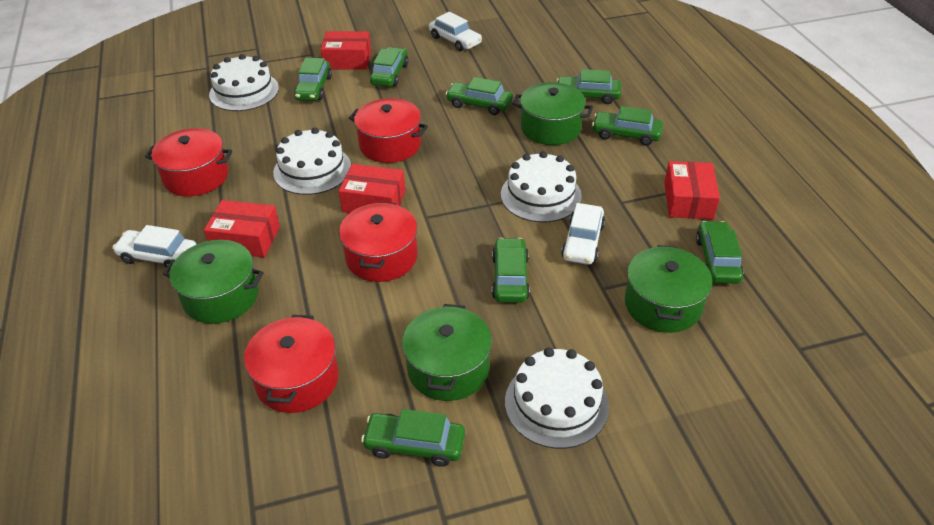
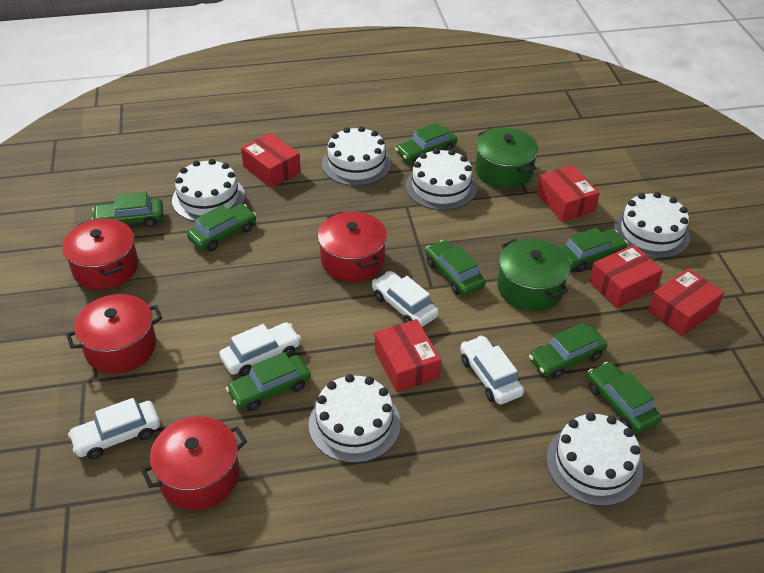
green pot: [163,240,263,324] [402,304,492,401] [512,82,593,145] [625,245,713,333] = 4 -> [475,128,538,189] [497,238,571,311] = 2
red box: [204,200,280,258] [320,31,371,70] [339,164,405,213] [664,161,720,219] = 4 -> [241,133,301,188] [375,319,441,392] [537,165,600,222] [589,245,663,308] [648,268,724,336] = 5
white cake: [209,54,279,111] [273,128,351,195] [501,151,582,222] [505,348,609,449] = 4 -> [172,159,245,222] [309,374,401,463] [322,126,391,186] [406,148,477,210] [546,412,643,506] [614,192,690,259] = 6
white car: [112,225,197,268] [429,12,482,51] [561,203,605,265] = 3 -> [68,398,160,459] [219,322,301,376] [372,271,439,327] [460,336,524,405] = 4

